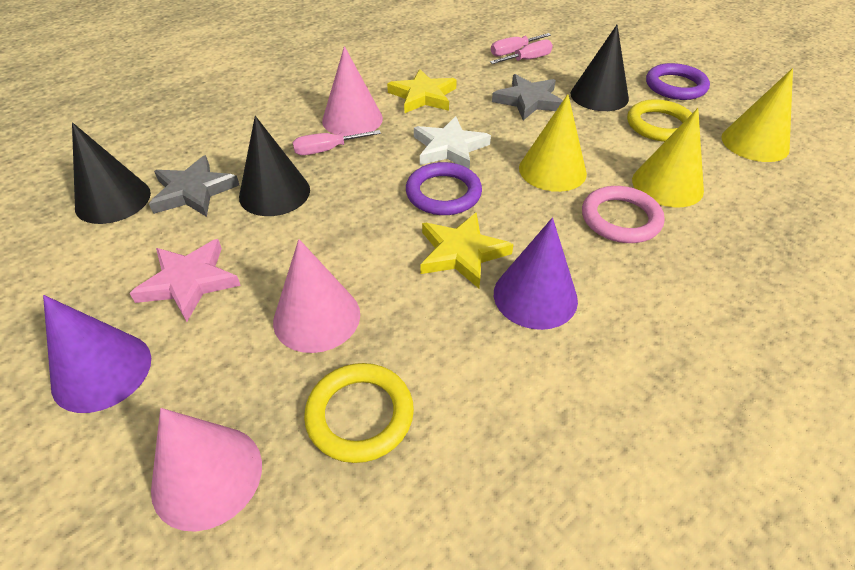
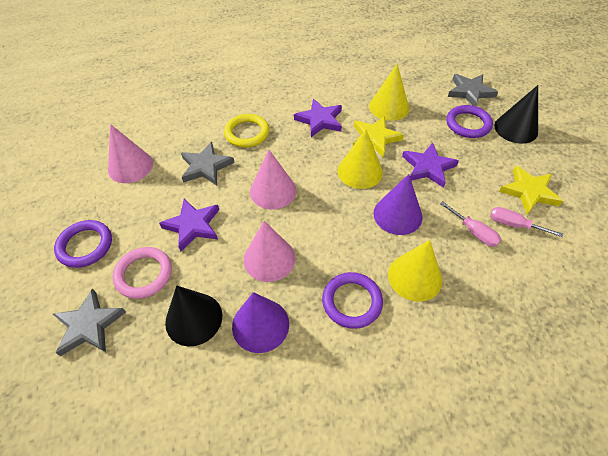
black cone: [72,122,151,224] [239,116,310,216] [571,25,629,111] = 3 -> [165,286,222,346] [494,85,538,144] = 2
grey star: [149,155,240,217] [492,74,563,120] = 2 -> [53,288,126,356] [181,142,235,186] [448,74,498,106] = 3
pink screwdriver: [293,130,381,155] [490,40,553,64] [491,33,551,56] = 3 -> [440,201,501,247] [490,207,563,237] = 2
pink star: [130,239,241,322] = 1 -> none = 0
purple ring: [406,162,482,215] [646,63,710,100] = 2 -> [54,220,112,268] [322,272,383,329] [446,105,493,138] = 3
purple star: none = 0 -> [159,199,219,251] [294,99,342,137] [402,143,459,188] = 3
white star: [414,116,491,169] = 1 -> none = 0
yellow ring: [304,363,414,463] [627,99,692,142] = 2 -> [224,114,269,148] = 1

